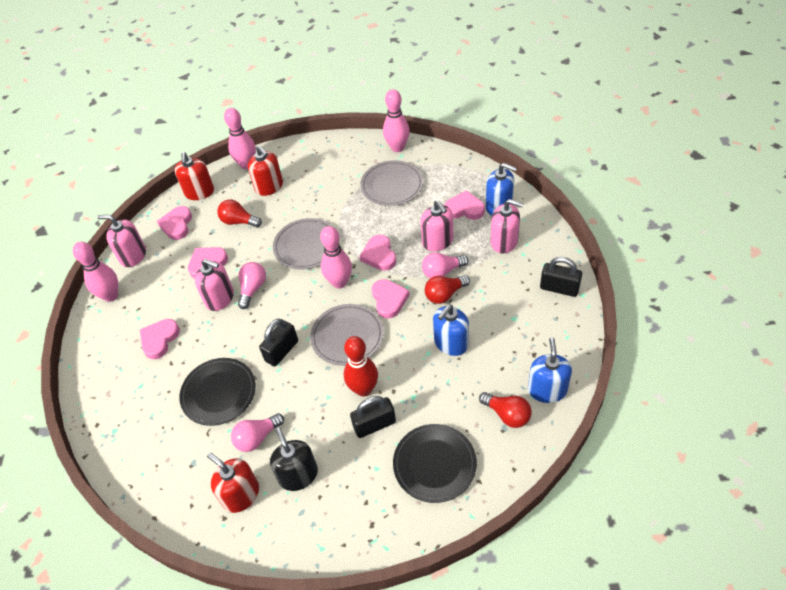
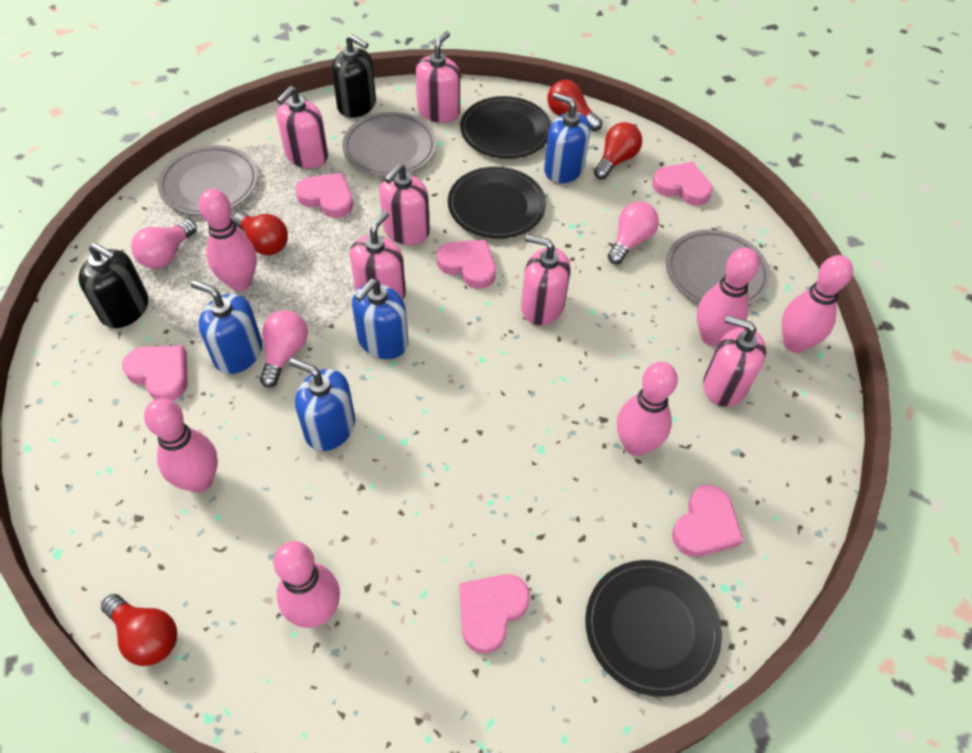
black padlock: [259,319,298,367] [350,396,396,438] [540,257,582,297] = 3 -> none = 0
black plate: [179,358,256,426] [393,424,477,503] = 2 -> [448,167,546,239] [460,96,551,159] [585,560,722,697] = 3
black soap dispenser: [270,427,318,491] = 1 -> [78,243,148,328] [332,34,376,118] = 2
blue soap dispenser: [433,305,469,356] [486,163,517,215] [528,337,572,403] = 3 -> [191,280,262,374] [289,358,355,451] [352,279,408,359] [544,92,591,183] = 4
pink bowling pin: [73,242,118,302] [224,108,256,169] [320,226,352,288] [383,89,410,152] = 4 -> [144,398,218,492] [199,189,257,291] [273,541,340,628] [617,362,678,456] [697,247,759,346] [782,255,853,353] = 6
pink soap dispenser: [97,215,146,267] [195,259,234,311] [420,200,453,251] [490,199,524,254] = 4 -> [277,86,328,168] [350,211,406,299] [379,163,430,245] [416,31,460,123] [521,234,571,325] [703,315,766,407] = 6
red bowling pin: [344,336,378,397] = 1 -> none = 0
red light bulb: [217,199,262,228] [425,275,470,304] [479,392,532,428] = 3 -> [101,594,177,666] [233,212,288,255] [547,80,602,131] [594,122,642,180] = 4
red soap dispenser: [175,152,214,200] [207,453,259,513] [248,145,283,196] = 3 -> none = 0

